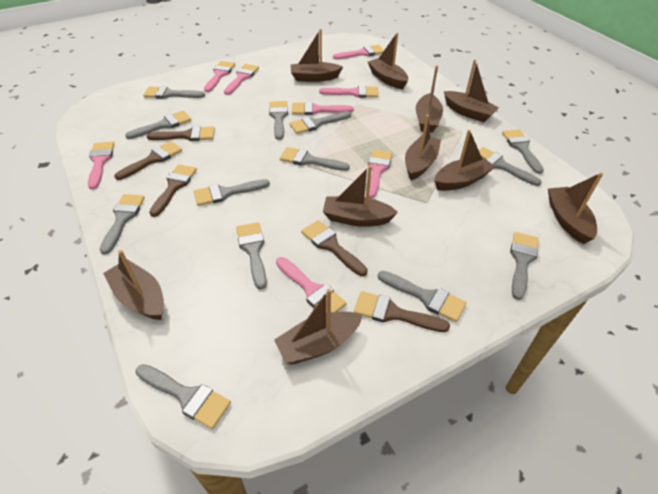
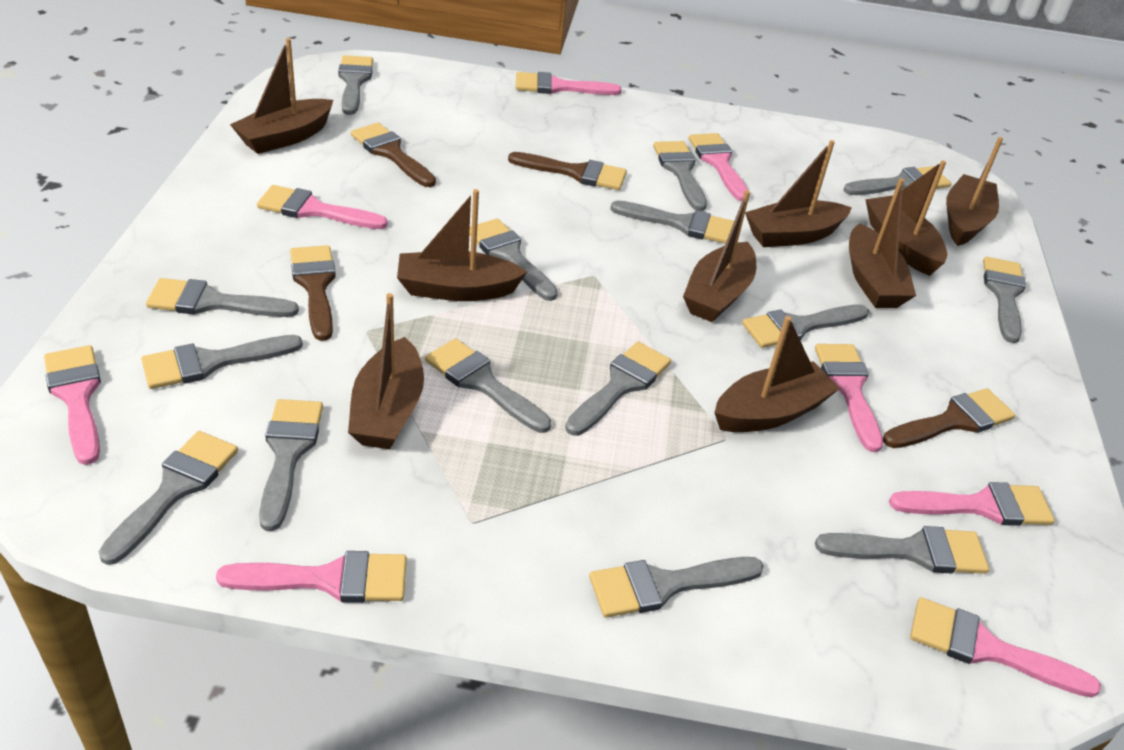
brown boat: [103,250,164,320] [274,289,363,365] [291,29,343,82] [323,165,398,227] [368,33,408,89] [405,115,441,180] [416,65,443,133] [434,129,495,191] [444,60,499,122] [548,172,603,244] = 10 -> [230,38,333,154] [348,293,424,449] [397,189,527,301] [683,190,756,322] [714,316,840,432] [745,140,852,247] [849,178,916,308] [865,160,947,276] [946,137,1003,246] = 9
brown brush: [114,141,182,180] [146,126,215,141] [149,164,197,217] [301,220,368,276] [354,291,450,332] = 5 -> [290,245,336,341] [351,123,436,187] [508,152,627,190] [883,388,1015,448] = 4
grey brush: [100,194,145,255] [125,111,191,139] [136,364,231,429] [143,86,205,99] [194,179,270,206] [236,222,267,289] [269,101,288,140] [280,147,350,171] [290,111,351,134] [378,271,467,322] [479,147,541,186] [502,129,544,174] [510,232,539,300] = 13 -> [99,431,238,565] [141,335,303,389] [146,278,299,317] [259,399,323,531] [338,55,373,115] [425,338,551,433] [469,218,558,301] [565,342,671,436] [589,557,764,618] [610,200,734,244] [653,141,707,211] [742,304,869,348] [815,526,989,574] [843,166,951,195] [983,257,1026,343] = 15

